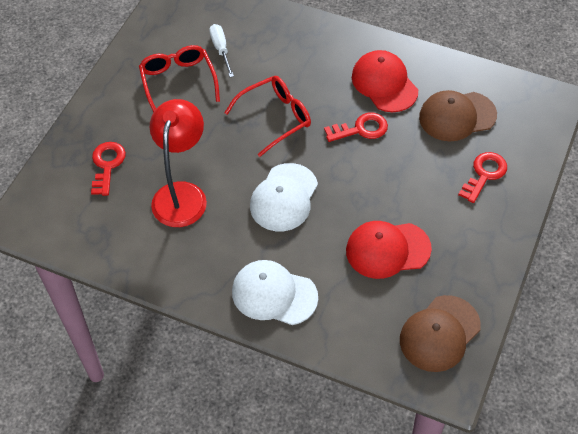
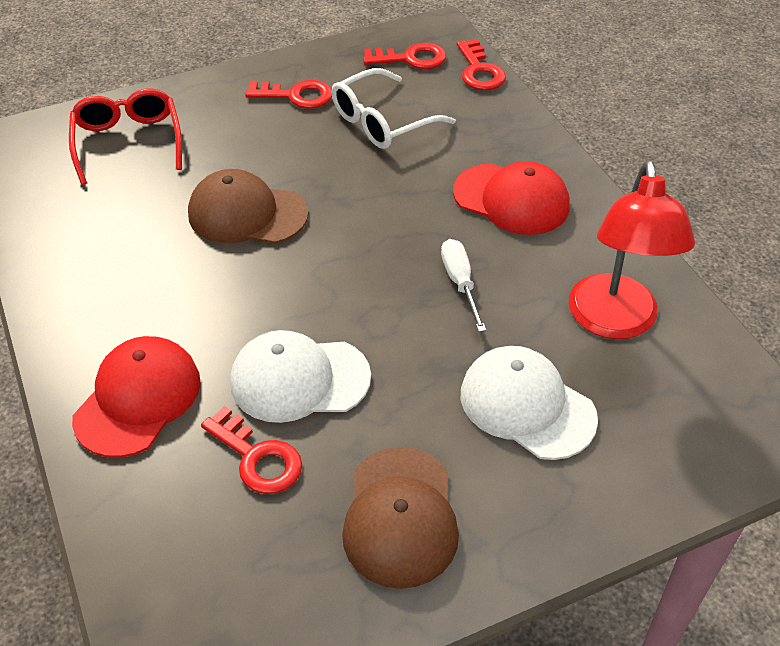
red glasses: [139,45,220,112] [224,76,311,157] = 2 -> [69,88,182,185] = 1
red key: [91,142,126,196] [324,113,388,142] [458,152,507,203] = 3 -> [201,406,302,494] [245,80,332,109] [363,42,446,69] [457,39,506,91] = 4
white glasses: none = 0 -> [332,68,456,149] = 1

